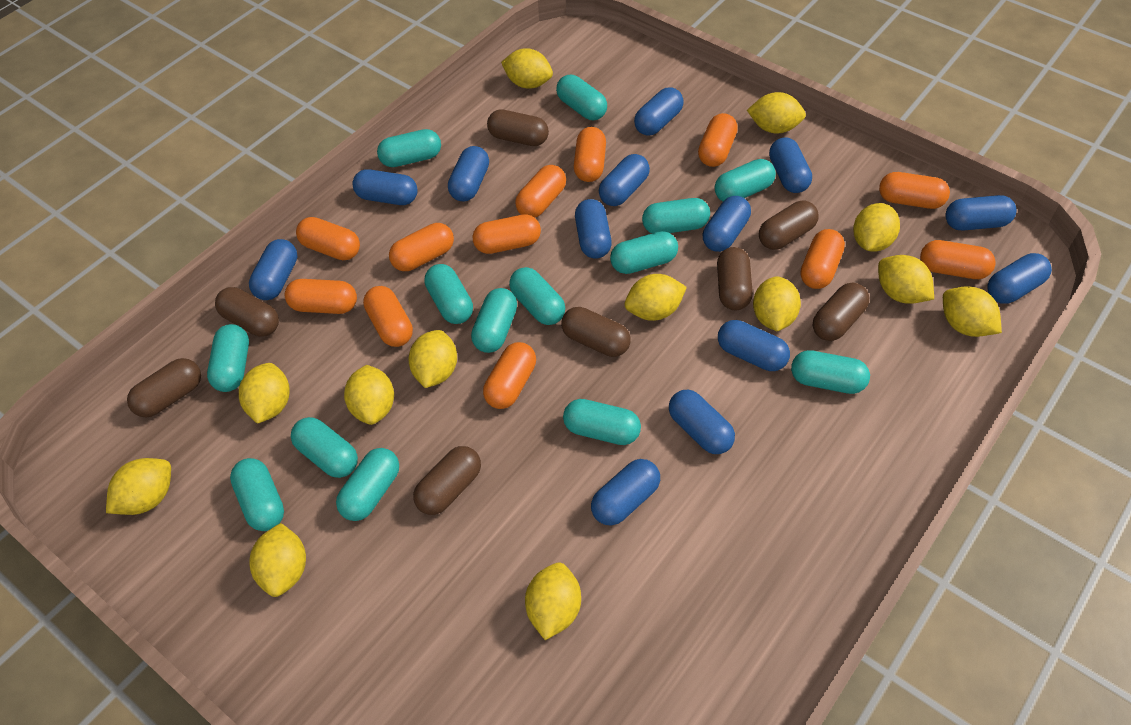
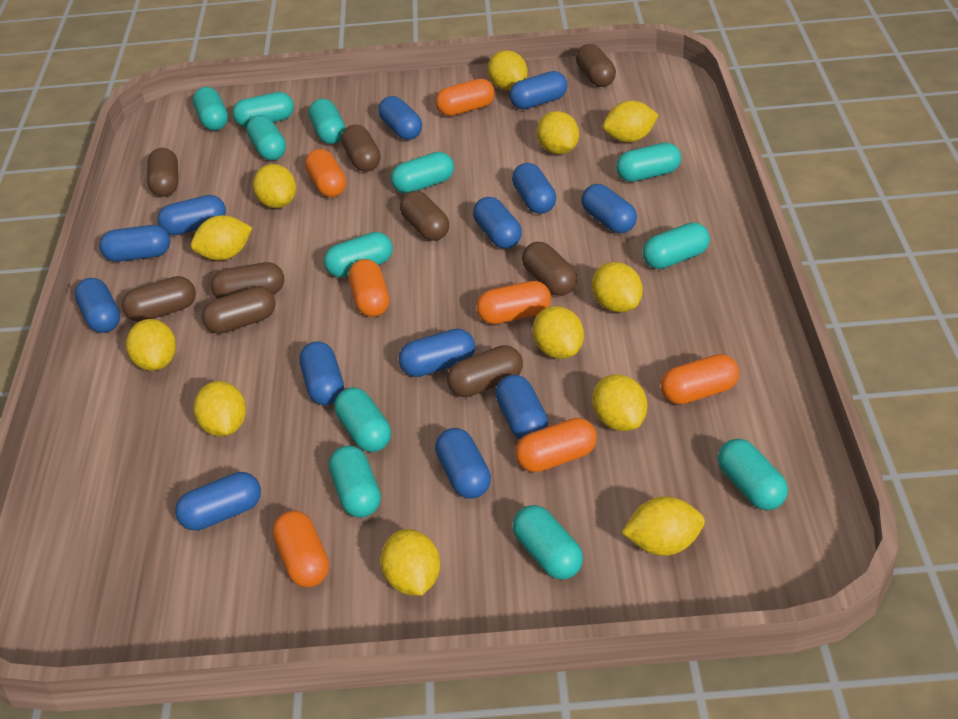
brown capsule: [127,358,201,417] [215,287,279,337] [413,446,481,515] [487,109,549,146] [561,307,631,357] [717,247,753,311] [759,201,819,250] [813,283,870,341] = 8 -> [122,276,196,322] [147,148,178,197] [202,286,275,334] [211,262,284,299] [341,125,381,172] [400,191,449,241] [447,345,523,397] [522,242,577,296] [576,44,616,87] = 9
orange capsule: [285,279,357,314] [296,217,360,260] [363,286,413,347] [389,223,454,271] [472,214,541,254] [483,342,536,409] [515,165,566,218] [574,127,606,182] [698,113,738,167] [801,229,845,289] [879,172,950,209] [920,240,996,279] = 12 -> [273,511,329,587] [305,149,346,197] [349,259,389,317] [436,79,495,116] [476,281,551,324] [515,418,597,472] [661,354,739,405] = 7
turquoise capsule: [207,324,249,392] [230,458,284,531] [291,417,358,478] [336,448,399,521] [377,129,441,167] [424,264,473,324] [471,288,517,353] [509,267,565,325] [556,75,607,120] [563,399,641,445] [610,231,678,274] [642,198,710,233] [714,159,776,201] [791,350,870,394] = 14 -> [193,87,228,131] [233,92,294,127] [246,115,286,160] [309,99,345,144] [324,232,393,278] [329,445,381,517] [334,388,391,452] [391,152,454,193] [513,505,583,580] [616,142,681,182] [642,222,710,269] [718,439,788,510] = 12
yellow lemon: [106,458,171,515] [239,363,290,424] [250,523,306,597] [344,365,394,425] [409,330,457,388] [501,48,553,89] [525,562,581,640] [625,274,687,321] [747,92,806,134] [753,276,801,331] [853,203,900,252] [878,255,934,304] [943,286,1002,337] = 13 -> [126,319,176,371] [191,215,252,260] [193,381,246,437] [253,164,296,208] [380,529,440,596] [487,50,528,91] [533,306,584,359] [537,111,579,154] [592,262,643,312] [592,374,647,431] [603,101,658,142] [621,496,705,556] = 12

